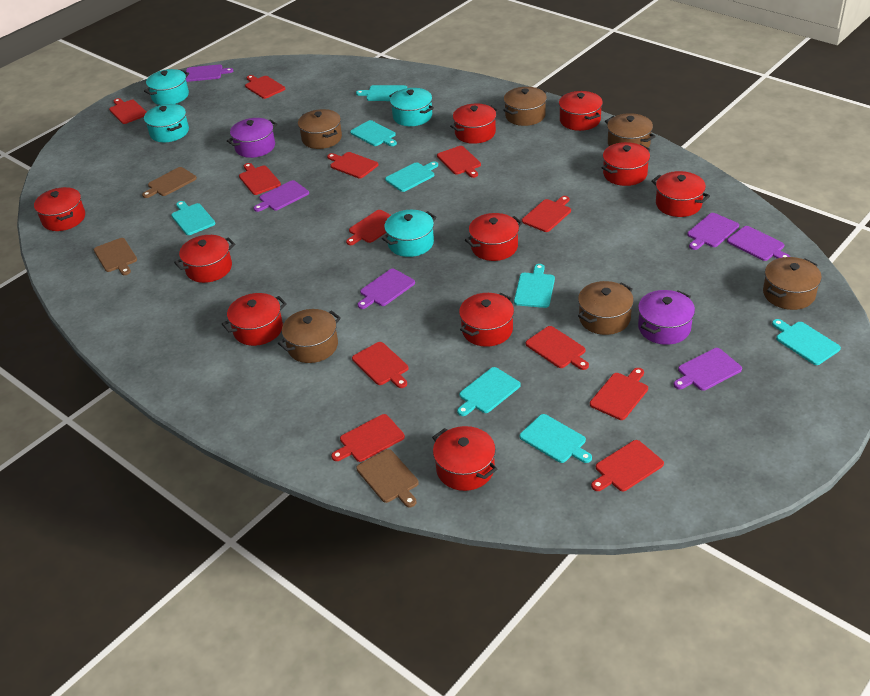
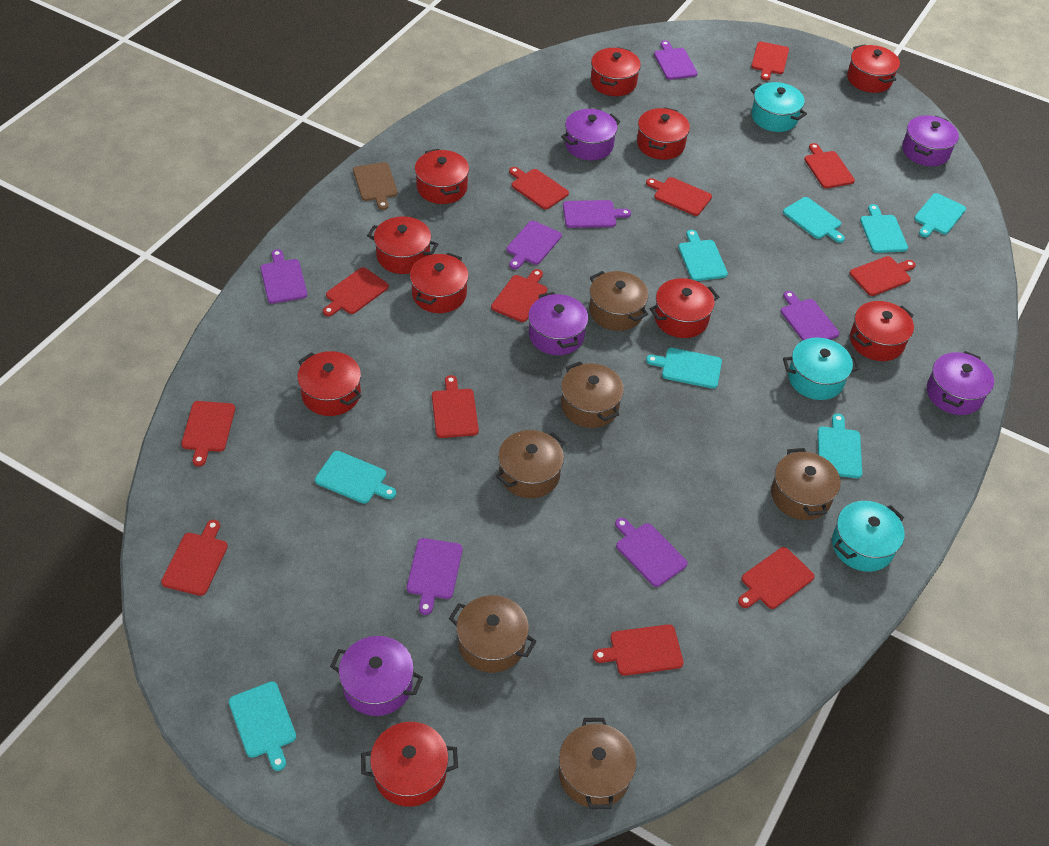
brown cutting board: [94,238,137,275] [142,167,197,198] [356,449,419,507] = 3 -> [353,162,398,210] = 1
purple cutting board: [185,64,233,82] [254,180,309,212] [357,269,415,309] [673,348,742,391] [687,213,739,250] [727,226,790,261] = 6 -> [261,249,307,304] [407,538,463,615] [506,221,562,270] [563,200,631,228] [615,518,688,587] [654,40,698,80] [781,291,839,341] = 7
purple pot: [227,118,277,158] [638,290,695,345] = 2 -> [330,636,423,716] [528,292,588,355] [561,109,621,160] [902,115,959,166] [927,351,994,415] = 5
turquoise pot: [144,69,189,105] [144,104,189,142] [382,210,437,257] [389,88,434,126] = 4 -> [750,82,807,132] [783,337,860,400] [832,501,905,572] = 3

